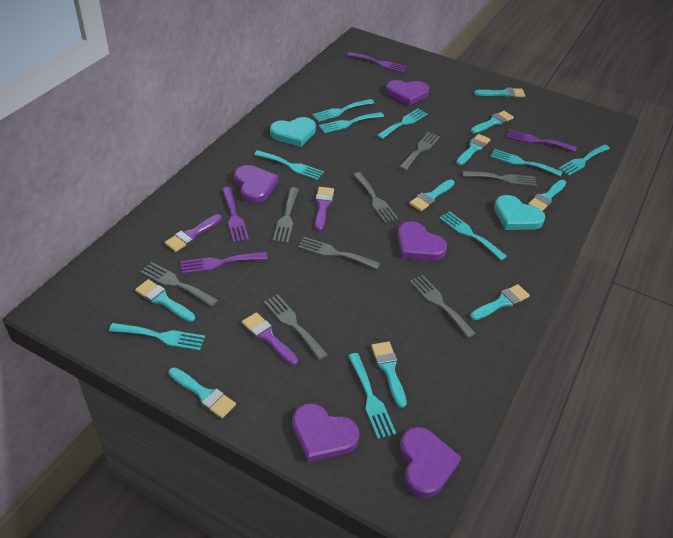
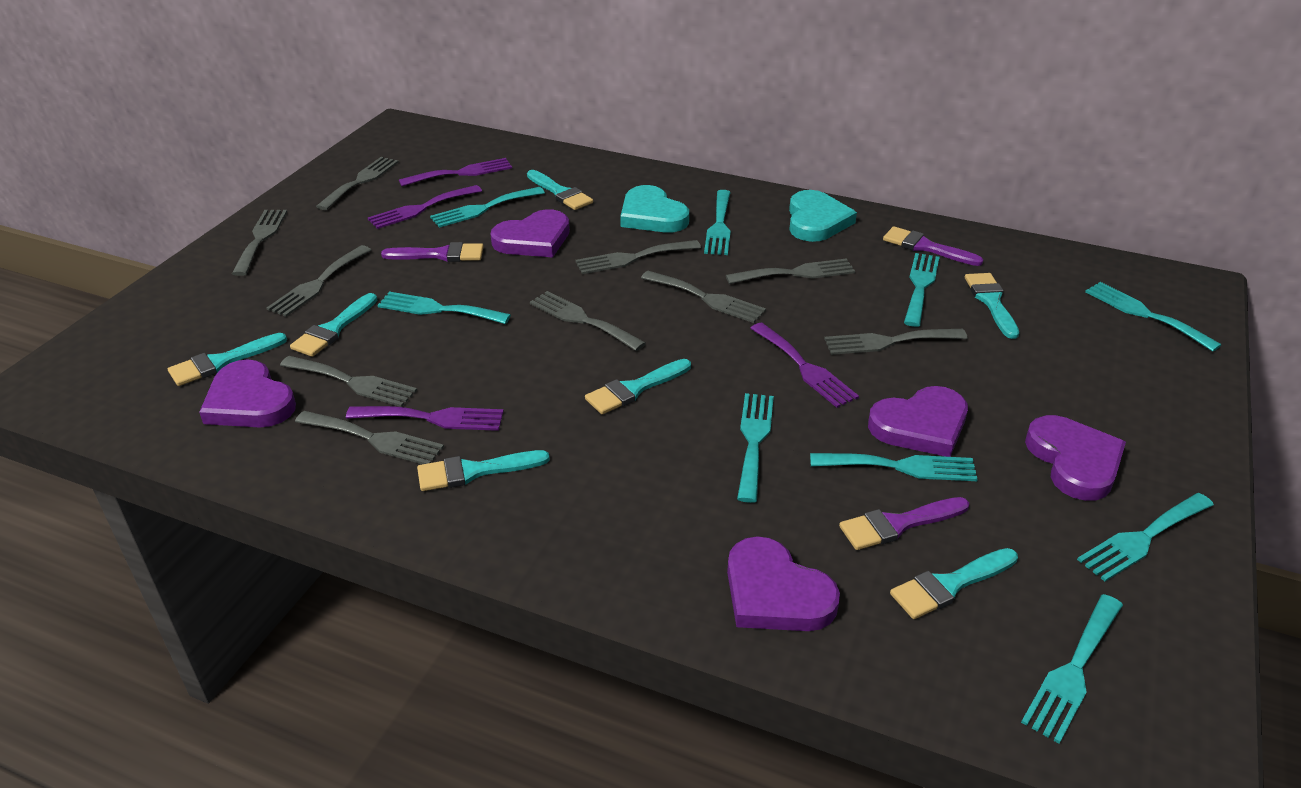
grey fork: [140,262,218,307] [264,295,328,360] [273,187,299,243] [298,237,380,269] [353,172,398,223] [399,132,440,171] [410,275,476,338] [463,171,537,186] = 8 -> [232,210,287,276] [267,245,371,317] [280,356,417,407] [295,411,444,464] [316,157,398,210] [530,291,646,351] [575,240,701,274] [641,271,766,323] [726,258,855,284] [824,329,968,355] = 10
turquoise brush: [135,279,195,322] [169,367,236,418] [371,341,407,408] [409,179,455,211] [456,134,491,165] [470,284,530,320] [471,111,514,133] [474,88,525,98] [528,180,566,211] = 9 -> [168,333,287,386] [290,293,377,357] [417,450,550,491] [527,170,593,210] [585,359,691,414] [890,548,1018,619] [965,273,1019,339] = 7

